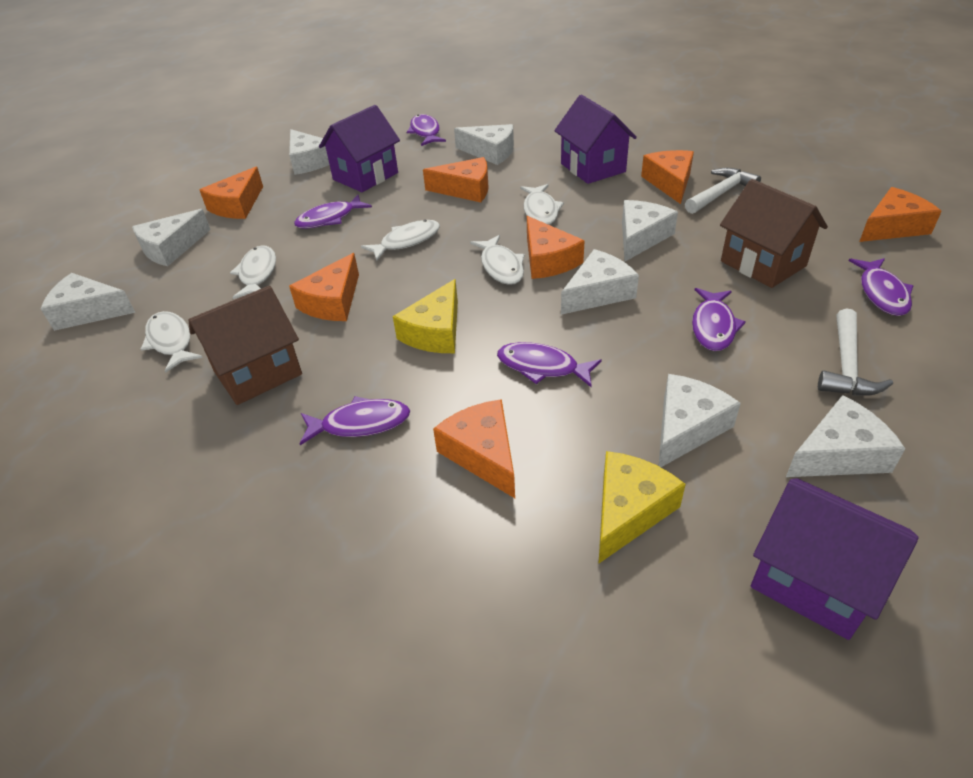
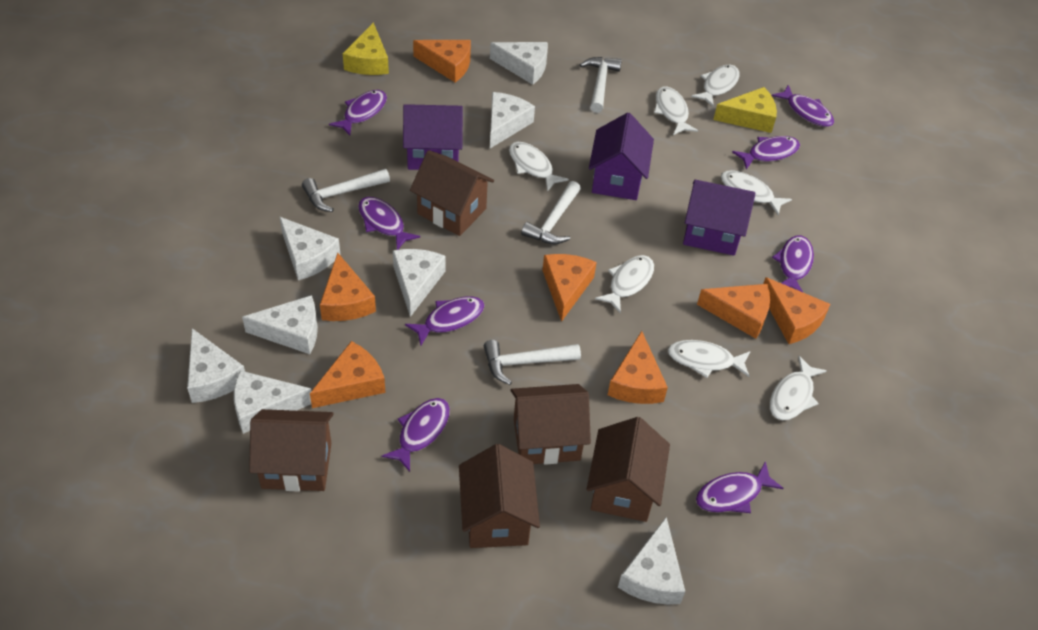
brown house: [189,286,302,405] [720,179,828,288] = 2 -> [249,409,333,491] [410,150,494,236] [459,444,540,548] [511,384,591,465] [587,417,670,522] = 5
purple fish: [294,195,372,229] [299,396,410,445] [407,114,446,146] [497,342,602,387] [692,288,746,351] [849,258,913,316] = 6 -> [329,90,387,136] [358,197,420,250] [381,398,450,472] [405,296,484,345] [696,461,784,513] [732,136,800,169] [772,85,834,127] [772,235,814,293] = 8
white fish: [141,311,203,373] [230,245,276,299] [361,220,440,261] [470,235,524,285] [520,184,564,225] = 5 -> [509,142,569,192] [595,255,654,314] [654,86,698,135] [668,340,751,378] [691,65,740,107] [721,170,792,216] [770,356,827,421] = 7
white hammer: [685,168,761,214] [818,308,893,396] = 2 -> [302,169,390,212] [484,340,581,385] [521,181,581,244] [580,57,622,113] = 4

